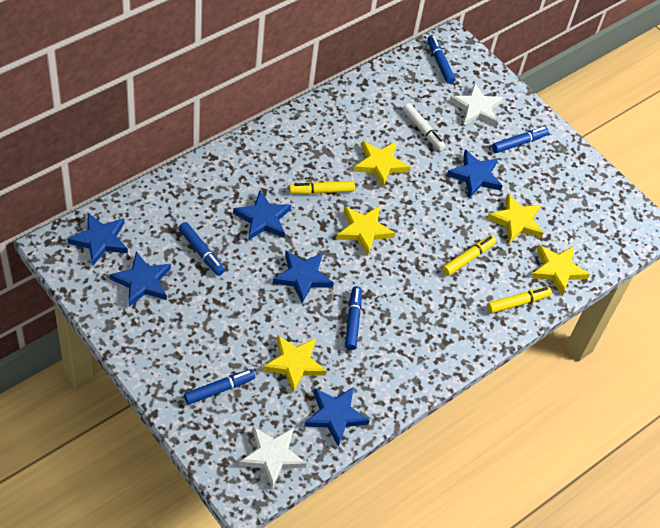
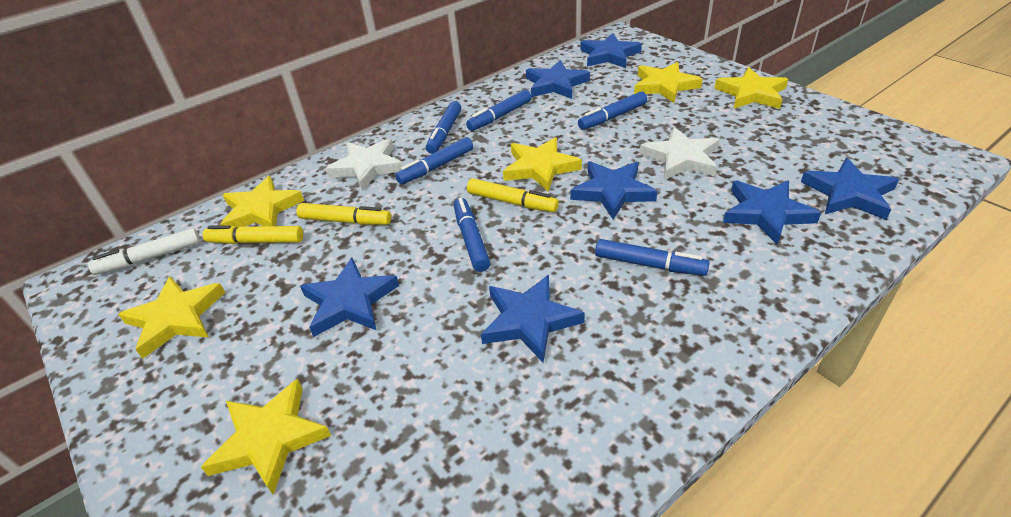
blue marker: [178,222,225,276] [184,369,255,405] [345,286,362,350] [427,35,455,84] [492,127,549,153] = 5 -> [395,137,473,184] [426,101,461,154] [454,198,490,272] [466,90,532,131] [578,91,647,130] [595,239,710,276] = 6
blue star: [67,213,128,265] [110,252,171,307] [233,191,291,240] [272,251,334,303] [304,387,370,447] [447,150,503,198] = 6 -> [300,258,399,337] [481,275,585,362] [526,60,590,99] [570,161,657,220] [580,33,642,68] [723,180,821,245] [801,158,899,220] = 7
yellow star: [263,335,327,393] [336,206,395,256] [353,141,410,187] [487,193,544,243] [531,245,590,296] = 5 -> [118,276,225,359] [201,379,331,495] [220,176,304,227] [503,137,582,192] [634,62,703,103] [714,67,788,109] = 6

